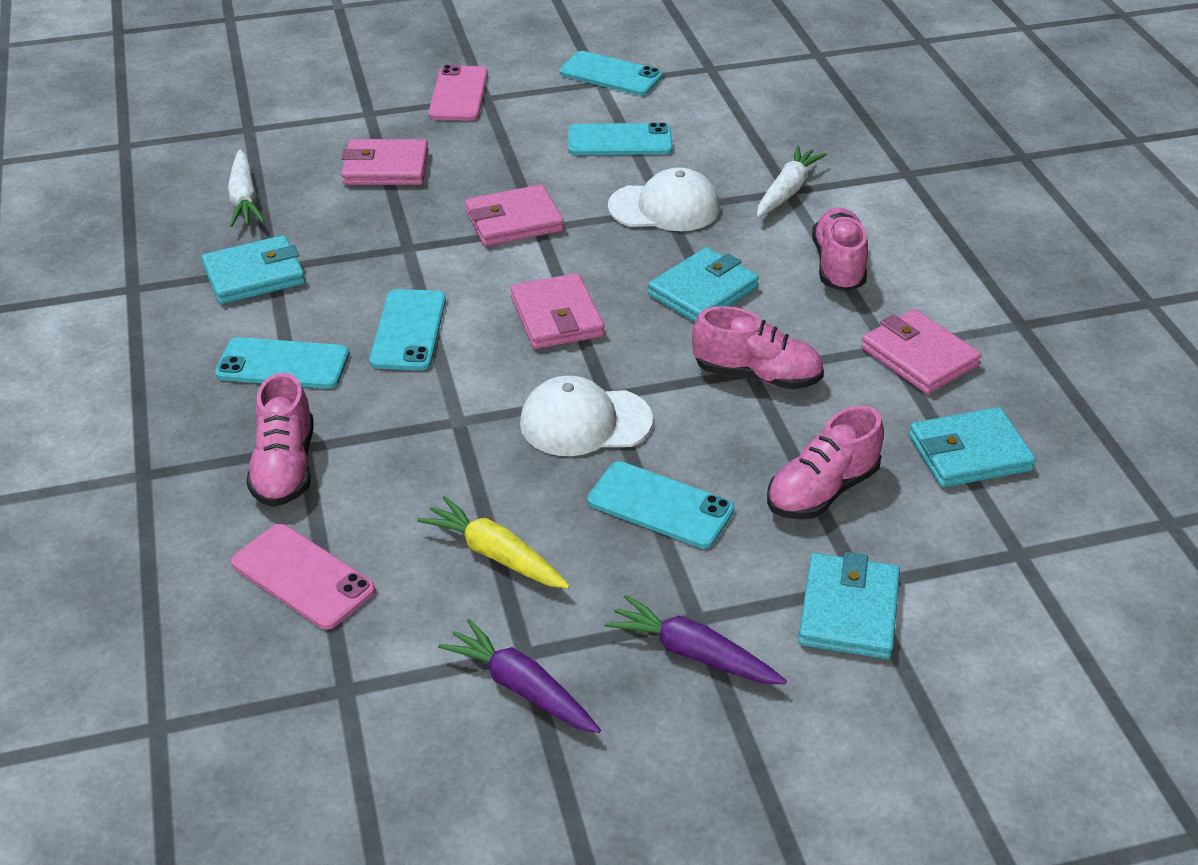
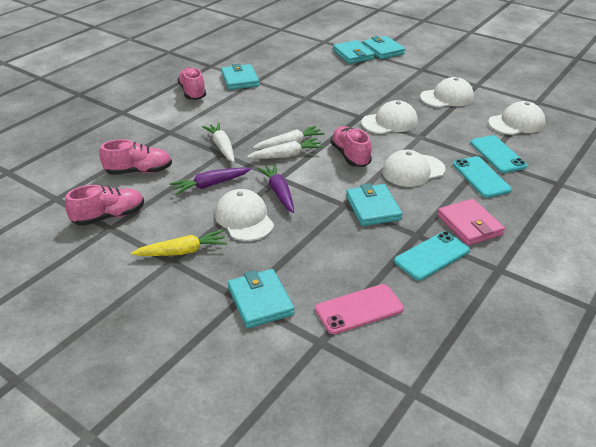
pink phone: [231,524,375,629] [428,65,488,121] = 2 -> [315,284,404,334] = 1
pink wallet: [341,139,428,185] [465,184,564,246] [510,273,604,349] [861,309,981,394] = 4 -> [437,199,505,246] = 1
turquoise phone: [215,337,349,388] [369,289,446,370] [559,51,663,95] [568,122,673,155] [587,461,734,548] = 5 -> [394,231,470,281] [453,156,512,198] [470,135,527,173] = 3
turquoise wallet: [202,235,305,304] [648,247,759,322] [798,552,900,659] [909,407,1036,488] = 4 -> [221,64,259,90] [228,269,294,328] [333,40,375,64] [346,183,403,226] [363,36,405,59] = 5
white cap: [520,376,653,456] [608,167,720,231] = 2 -> [215,189,274,241] [361,100,418,134] [382,150,446,187] [420,77,474,108] [488,101,545,135] = 5
white carrot: [228,150,265,227] [757,146,827,217] = 2 -> [202,123,235,162] [247,138,323,159] [253,126,325,149] = 3

